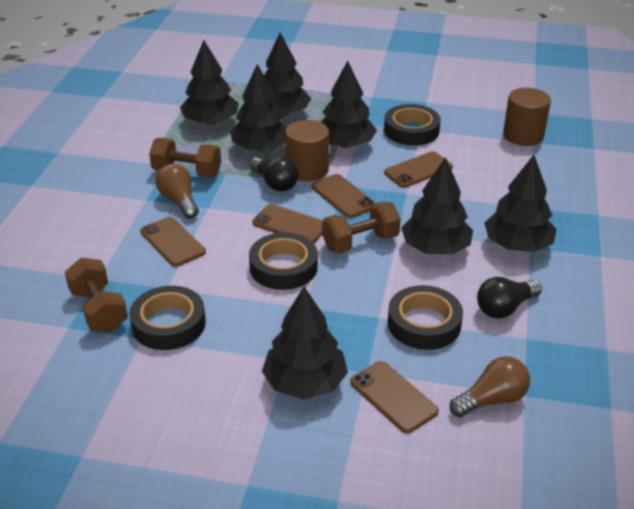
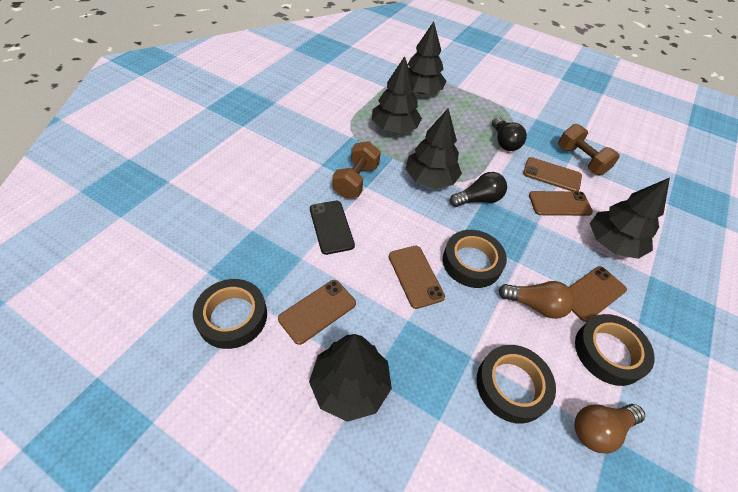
black phone: none = 0 -> [310,201,355,255] = 1
black tree: [180,40,239,125] [230,64,287,152] [262,287,348,399] [264,33,311,117] [320,61,377,148] [401,157,473,255] [484,155,557,252] = 7 -> [309,334,392,422] [372,56,422,133] [405,108,462,189] [408,22,446,94] [590,178,670,259] = 5
brown cylinder: [285,120,329,182] [503,88,551,146] = 2 -> none = 0
brown dumbbell: [65,258,128,332] [149,138,221,178] [322,201,400,253] = 3 -> [332,141,381,198] [558,124,620,175] = 2

